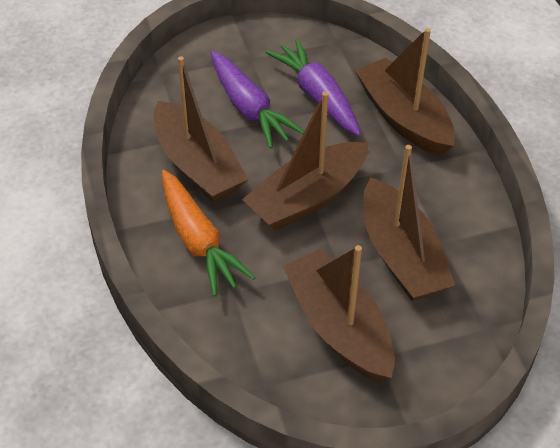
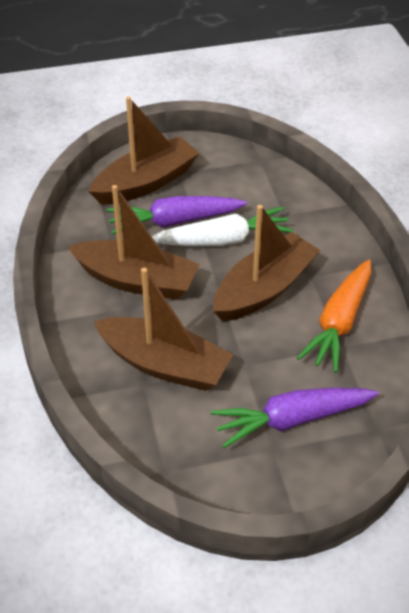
brown boat: [154,56,248,202] [242,91,369,231] [283,245,395,382] [355,28,455,156] [363,145,456,301] = 5 -> [68,185,200,300] [88,97,199,205] [94,268,233,391] [213,205,320,321] = 4
white carrot: none = 0 -> [152,207,293,246] = 1

